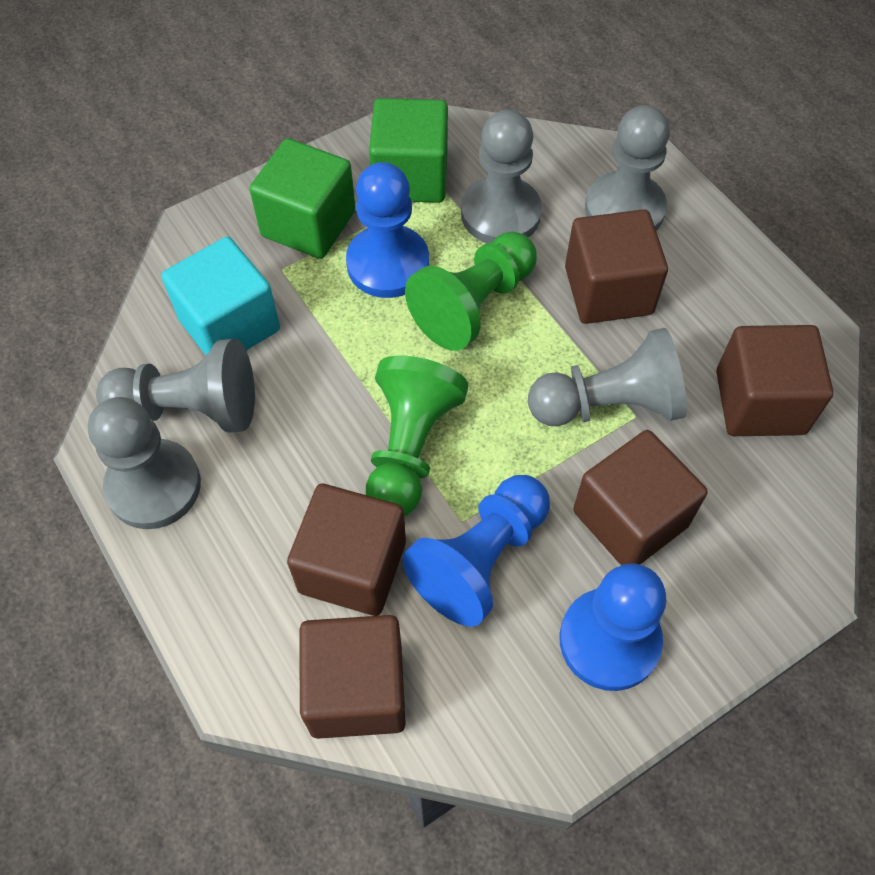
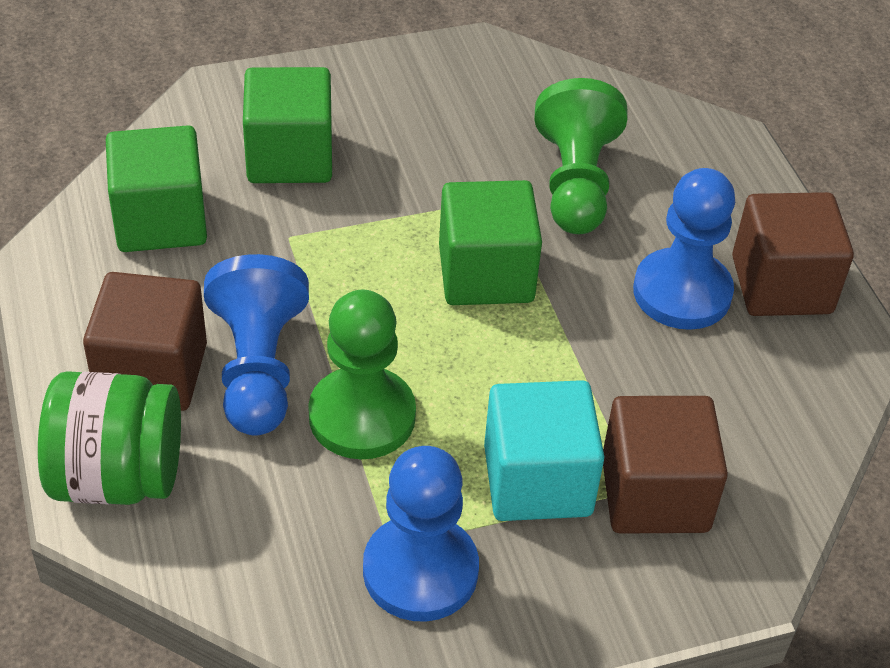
brown cube: [287,484,406,616] [299,615,406,739] [565,209,668,324] [573,430,708,565] [716,325,833,436] = 5 -> [83,272,207,411] [603,396,728,534] [732,192,854,316] = 3
green cube: [250,138,355,259] [369,98,448,203] = 2 -> [106,125,207,252] [243,67,332,183] [439,180,542,305] = 3
green jar: none = 0 -> [38,371,181,505] = 1
grey pawn: [88,397,201,529] [96,339,255,432] [461,110,542,243] [528,328,687,426] [585,105,670,231] = 5 -> none = 0

